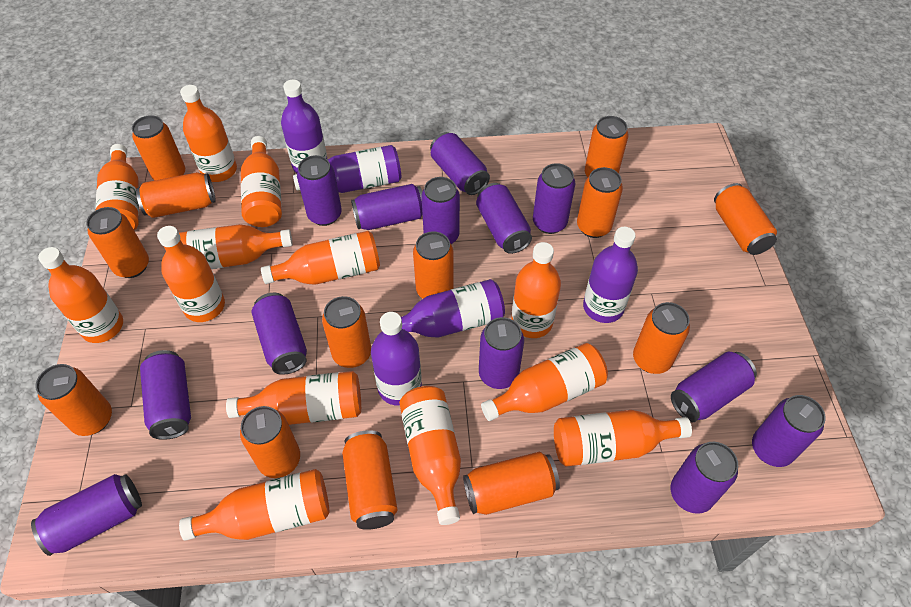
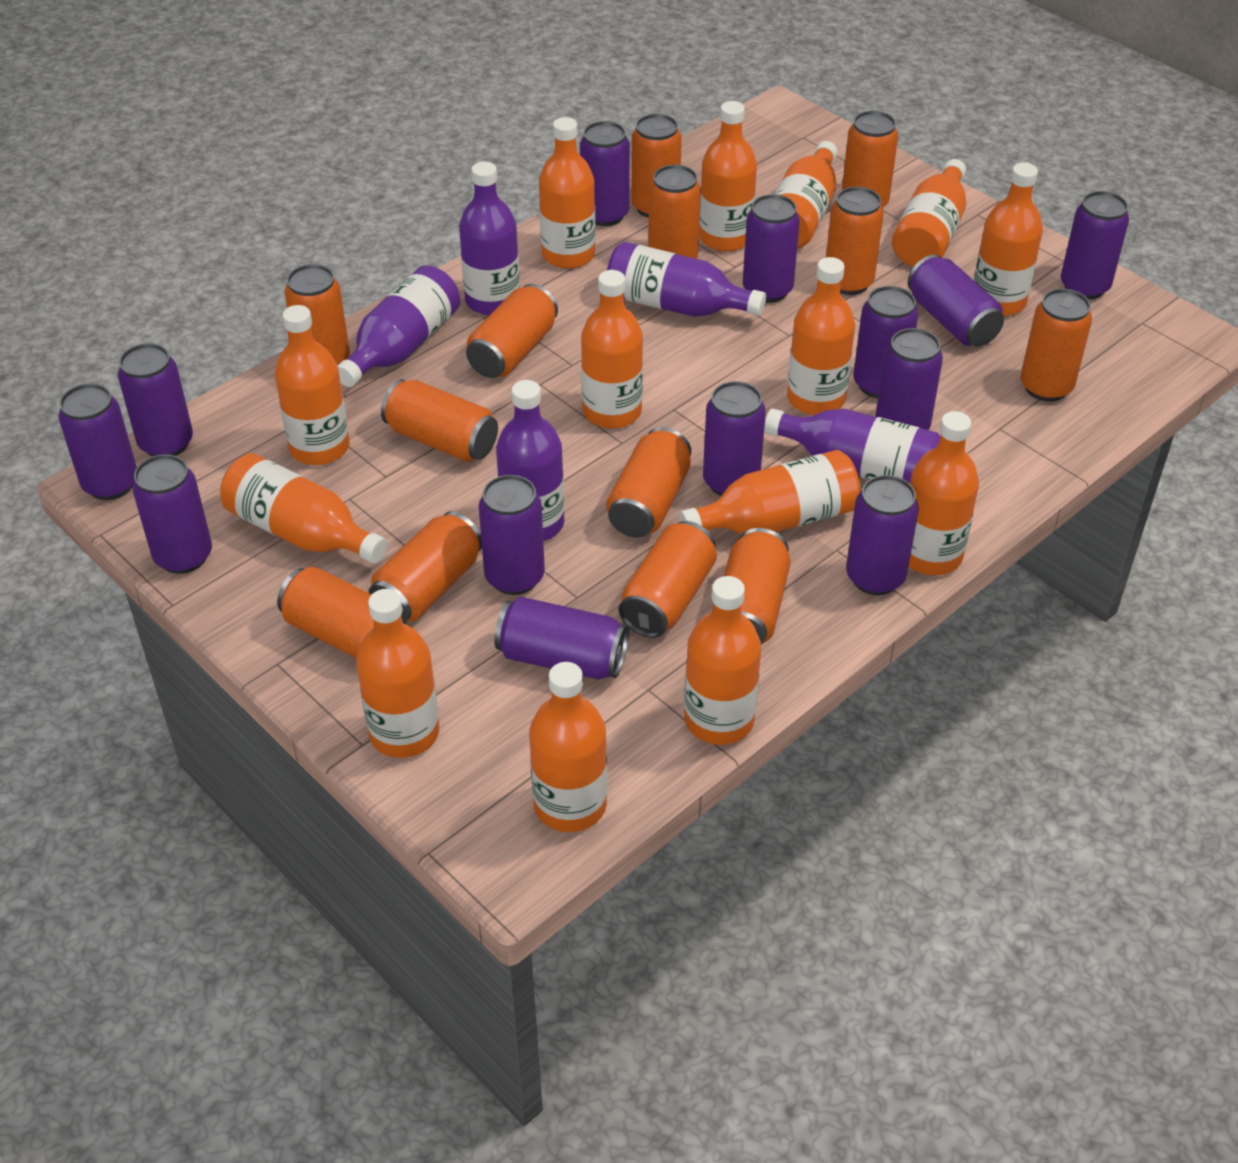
orange bottle: [38,247,123,343] [95,144,139,230] [157,226,225,322] [179,224,293,269] [179,469,329,541] [180,85,237,182] [226,371,361,425] [241,136,282,227] [261,231,380,285] [399,386,461,525] [481,343,608,421] [511,242,561,338] [554,410,692,467] = 13 -> [220,453,388,564] [275,305,350,465] [356,589,439,758] [529,662,607,832] [539,117,596,269] [581,270,643,429] [679,450,861,534] [684,576,761,745] [699,101,757,252] [774,141,838,248] [787,257,855,415] [892,159,966,267] [909,411,979,575] [974,162,1043,316] = 14

